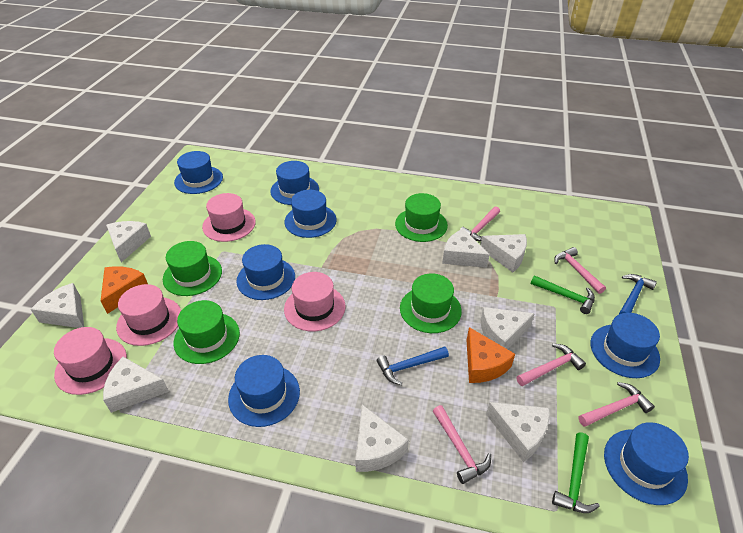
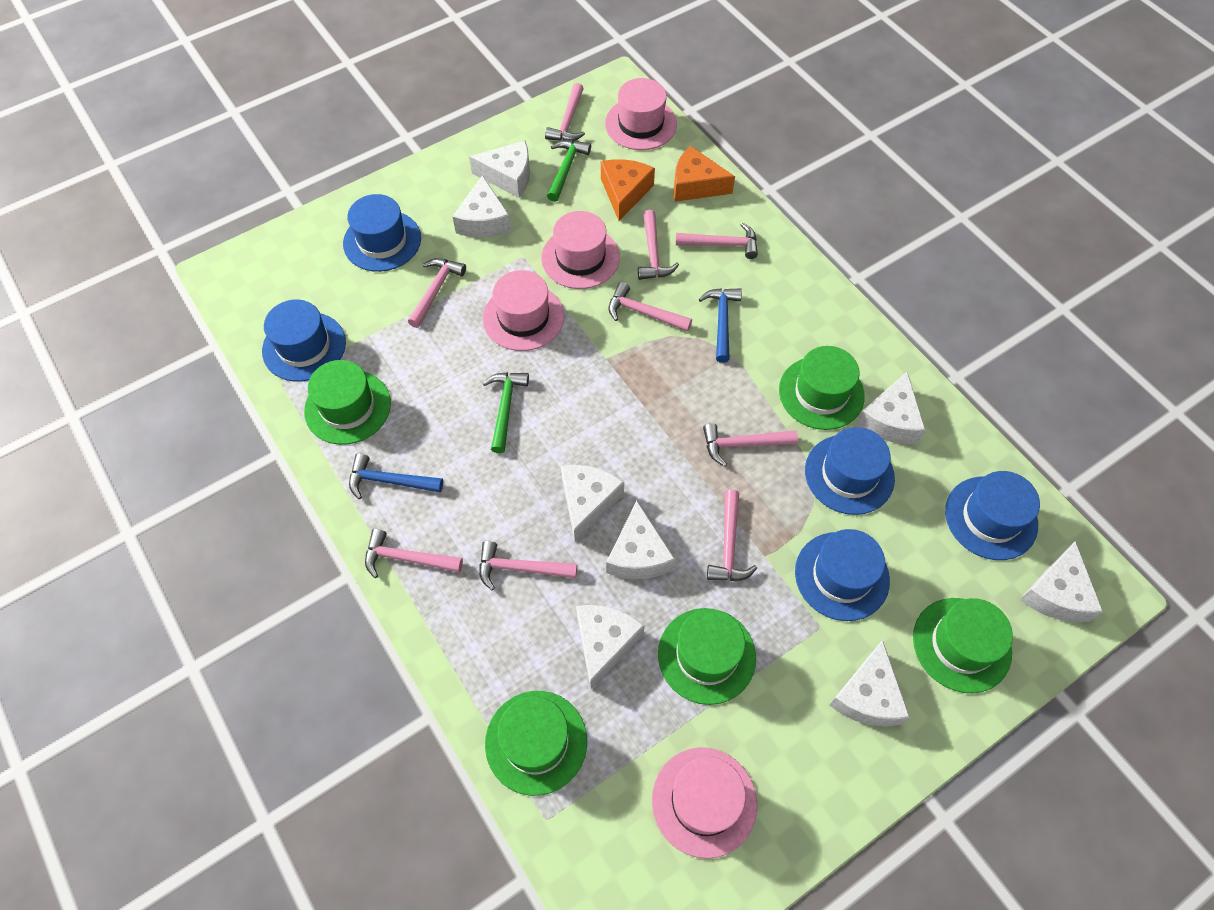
blue hat: [174,151,223,194] [228,355,300,427] [236,244,295,300] [270,161,319,205] [285,190,337,238] [590,313,660,378] [604,422,689,505] = 7 -> [262,300,346,382] [343,194,421,272] [795,529,890,621] [805,427,895,515] [945,471,1040,560] = 5
green hat: [163,241,222,296] [173,300,240,364] [395,193,448,242] [400,273,462,333] = 4 -> [304,360,391,445] [485,691,587,796] [658,608,756,705] [779,346,865,430] [913,598,1013,693] = 5
pink hammer: [433,405,491,484] [460,207,500,241] [517,344,586,386] [554,247,606,294] [578,382,655,427] = 5 -> [365,529,463,578] [408,258,466,328] [479,541,577,590] [545,83,585,141] [609,282,692,332] [638,210,679,280] [676,223,758,259] [703,423,798,466] [707,489,757,581] = 9

